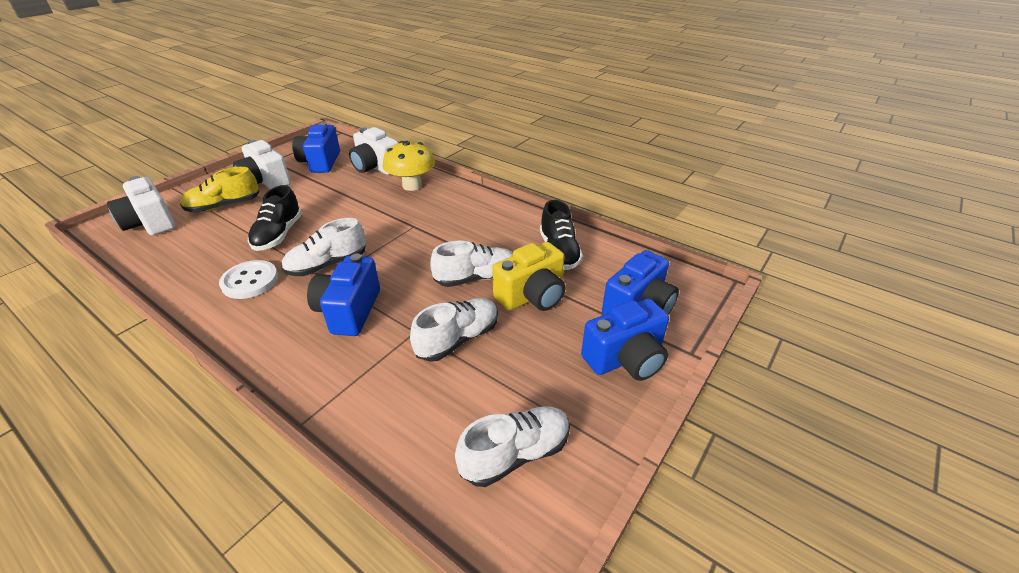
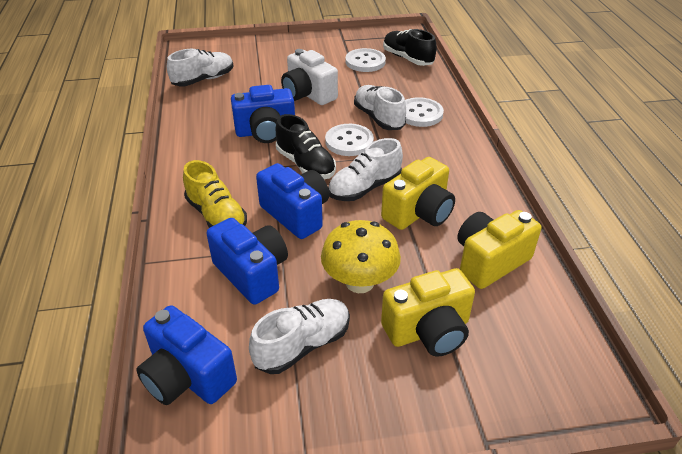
white button: [219,260,278,299] = 1 -> [325,124,374,156] [345,48,386,72] [405,97,444,127] = 3
white camera: [107,176,176,235] [233,140,291,189] [349,127,398,175] = 3 -> [281,49,338,105] = 1
yellow camera: [492,242,565,311] = 1 -> [381,157,455,230] [381,268,475,357] [457,210,541,289] = 3

